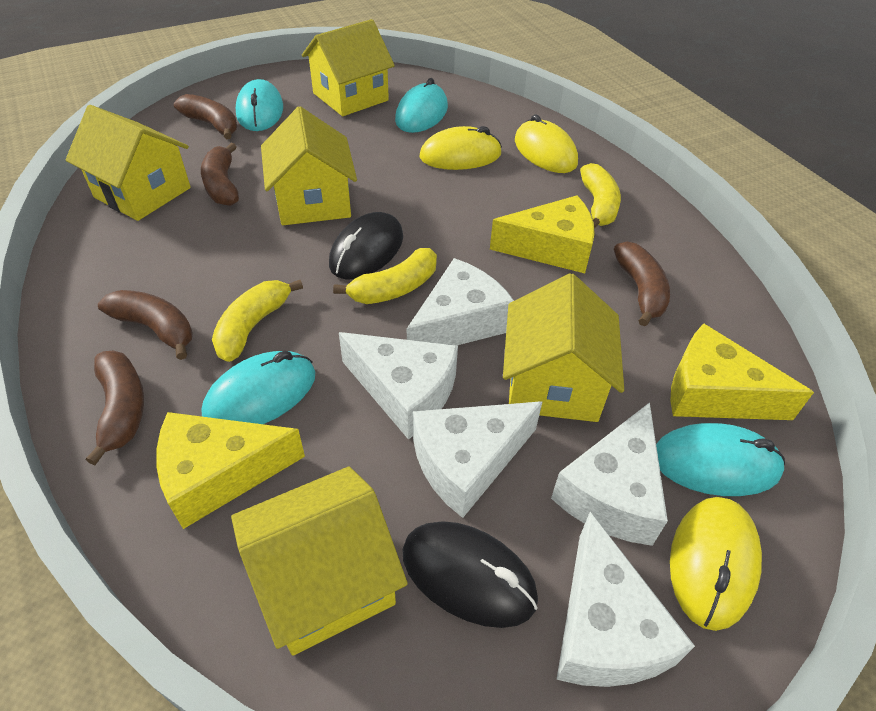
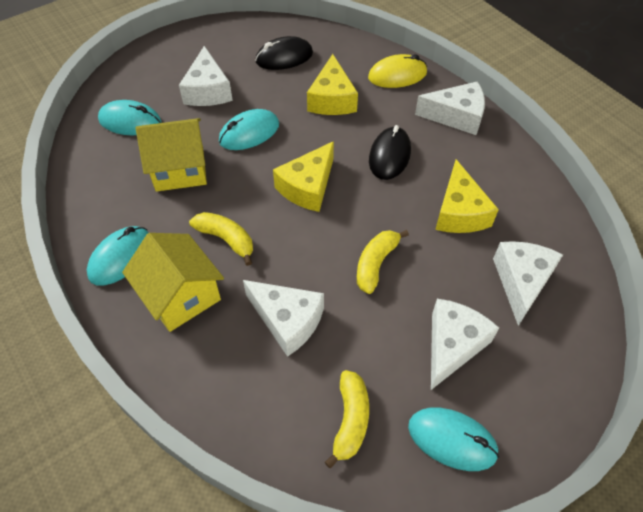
brown banana: [86,351,144,465] [98,290,193,360] [174,94,237,140] [201,143,239,206] [614,242,670,327] = 5 -> none = 0
yellow house: [66,105,191,221] [231,466,407,656] [261,106,357,225] [302,19,395,116] [503,273,624,422] = 5 -> [122,233,224,332] [136,118,207,192] = 2
yellow mouse: [420,126,502,170] [515,114,578,173] [670,497,762,631] = 3 -> [368,54,427,88] = 1

